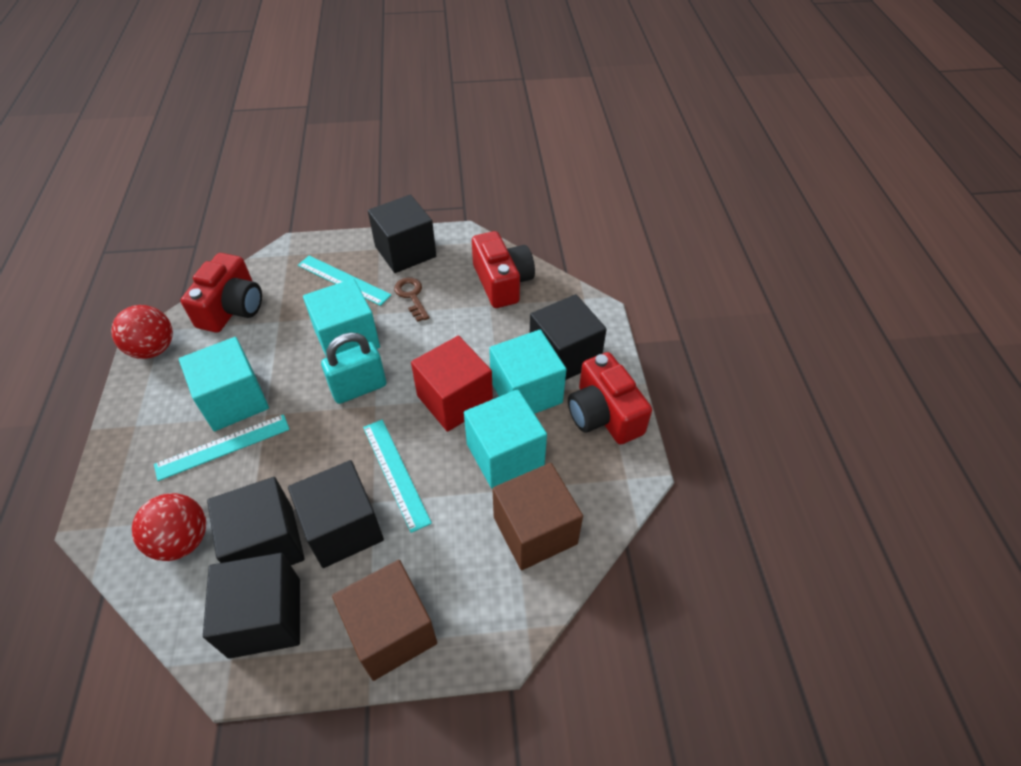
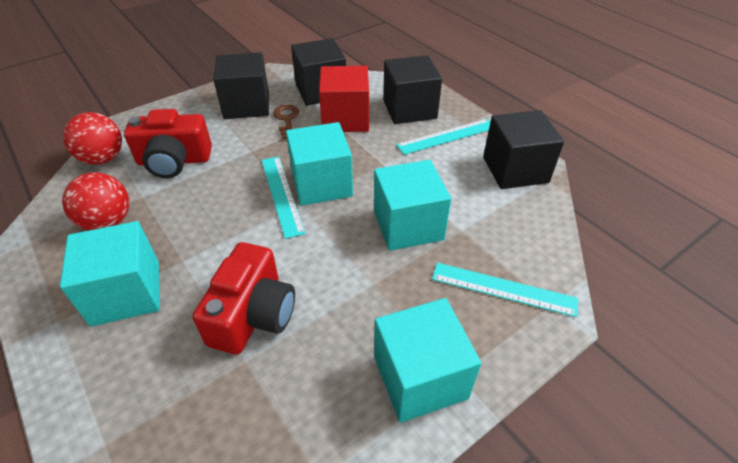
black cube: [203,553,300,659] [207,477,305,565] [288,460,384,568] [368,195,436,273] [530,294,607,380] = 5 -> [213,52,269,119] [291,38,346,106] [383,55,442,124] [483,110,564,189] = 4
brown cube: [332,560,437,681] [492,463,583,570] = 2 -> none = 0
red camera: [181,253,262,333] [472,231,535,308] [568,352,652,445] = 3 -> [124,109,212,178] [192,242,295,355] = 2
turquoise padlock: [321,332,386,404] = 1 -> none = 0

